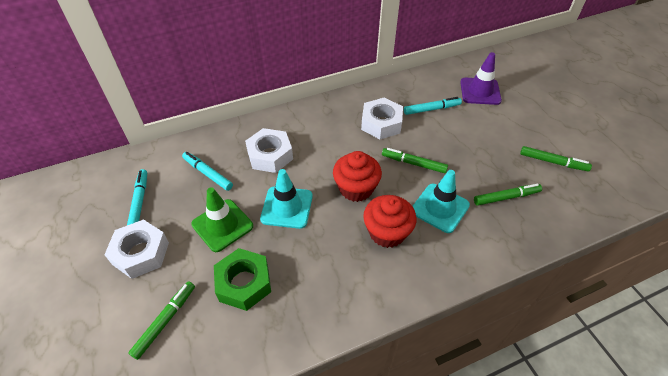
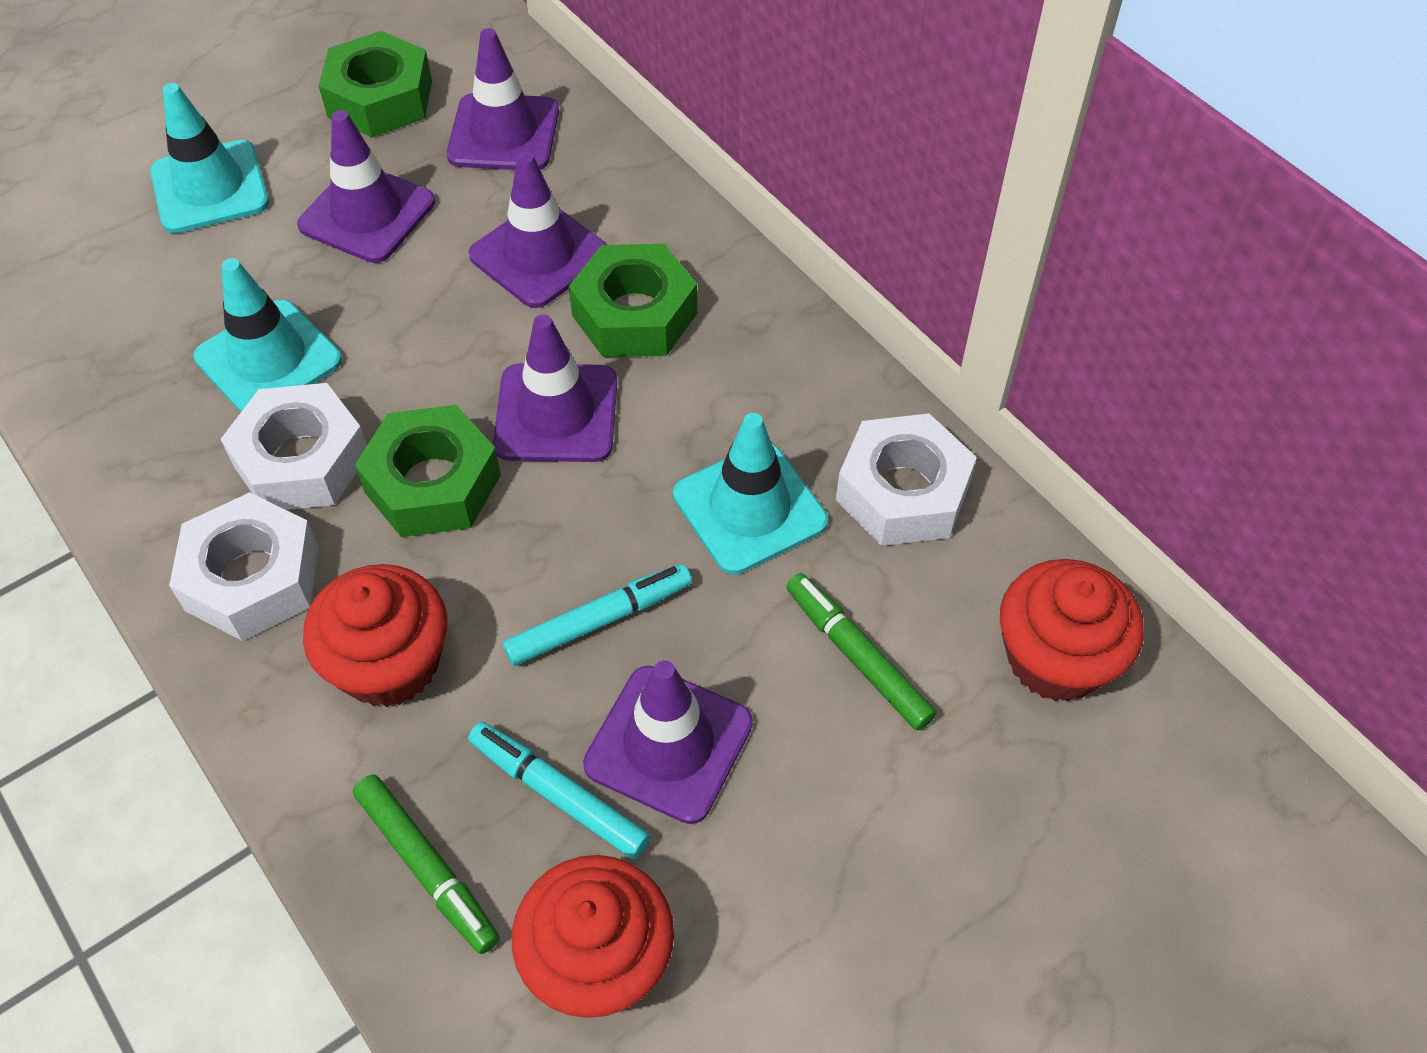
green marker: [128,281,195,360] [382,148,448,173] [474,184,542,206] [520,146,592,171] = 4 -> [353,775,500,954] [786,573,936,730] = 2
green nut: [214,248,271,311] = 1 -> [319,31,432,137] [355,405,501,537] [569,244,697,357] = 3
green traffic cone: [191,187,253,252] = 1 -> none = 0
purple traffic cone: [460,52,502,105] = 1 -> [297,110,435,263] [447,28,559,170] [469,152,607,308] [493,314,617,462] [583,660,753,824] = 5
red cupcake: [333,151,382,202] [363,195,417,248] = 2 -> [303,564,447,707] [512,855,674,1018] [1000,559,1144,701] = 3
turquoise marker: [127,169,147,225] [182,152,233,191] [404,97,462,115] = 3 -> [468,722,650,859] [503,564,692,666] = 2
turquoise traffic cone: [260,169,313,229] [413,170,470,233] = 2 -> [150,83,269,233] [193,258,342,412] [673,413,828,575] = 3

